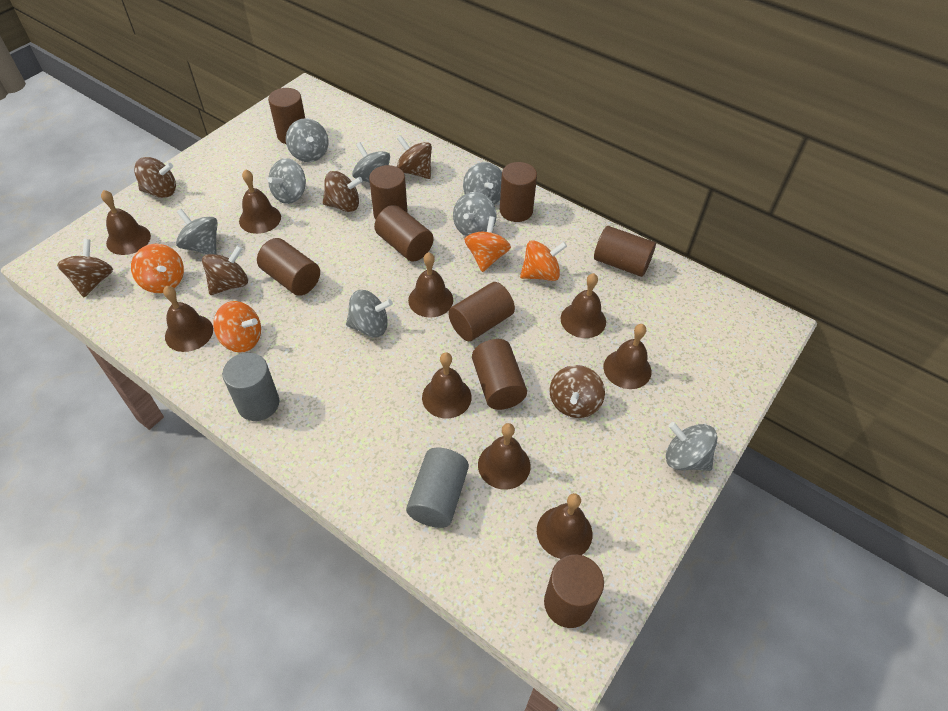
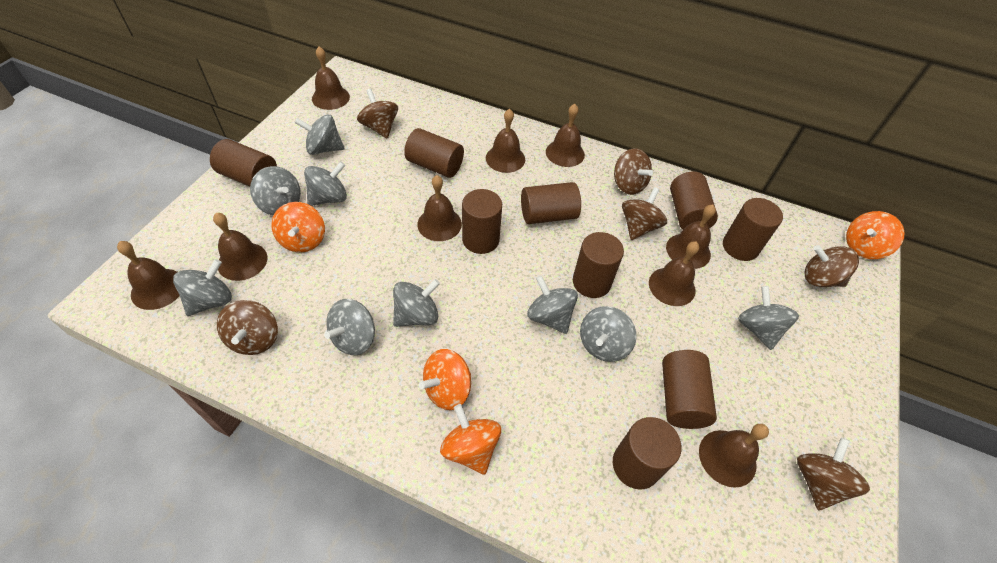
grey cylinder: [222,353,279,421] [406,448,469,528] = 2 -> none = 0
grey spinning top: [176,209,218,254] [268,158,306,204] [286,118,328,162] [346,290,393,337] [352,142,390,183] [453,192,496,236] [463,162,502,205] [666,422,717,471] = 8 -> [173,259,232,316] [250,166,301,216] [295,114,345,155] [304,161,347,206] [324,299,375,355] [393,279,440,327] [527,275,578,334] [580,306,637,362] [738,286,799,350] = 9

